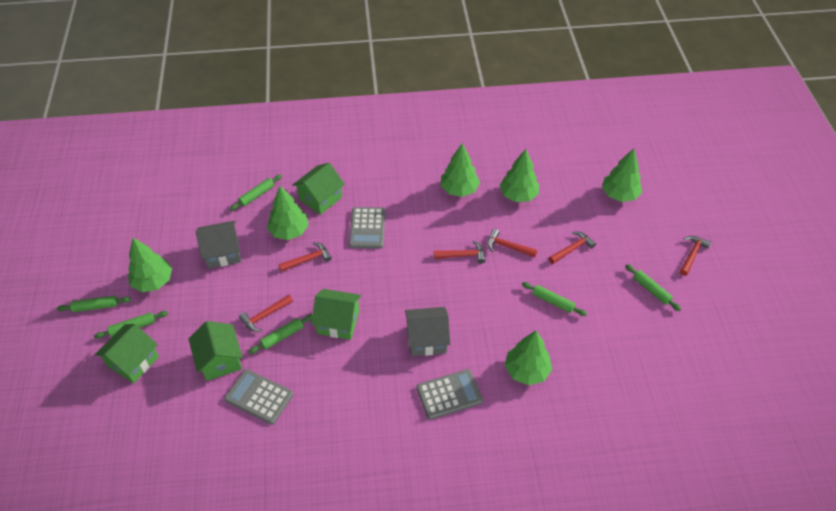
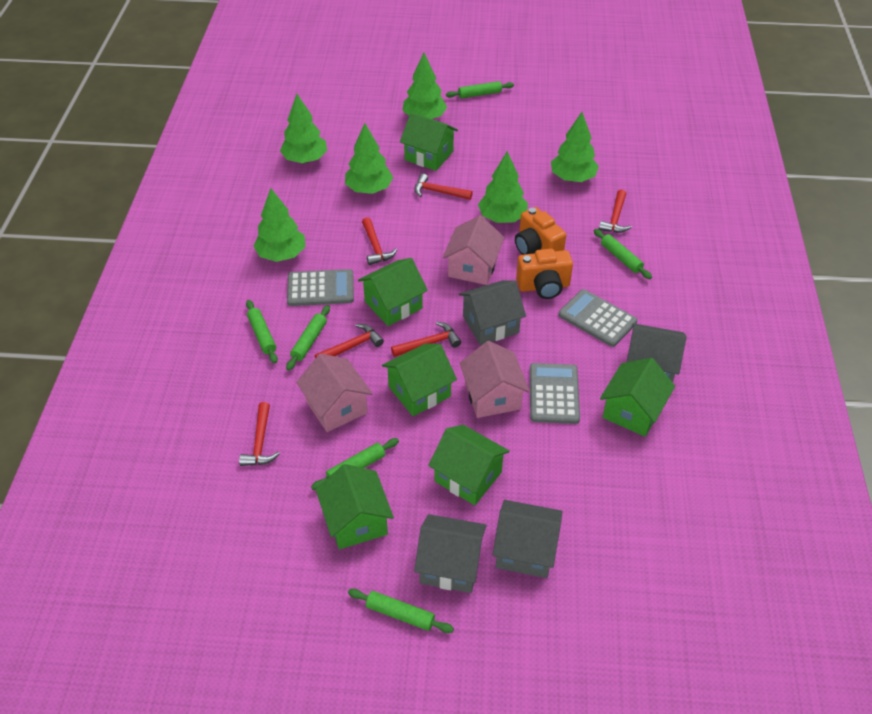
green house: [95,324,159,384] [189,321,243,381] [293,163,345,215] [311,289,361,340] = 4 -> [316,464,394,549] [358,258,428,326] [382,343,457,416] [400,113,458,171] [428,425,510,505] [600,358,675,437] = 6
grey house: [196,221,241,269] [405,307,450,356] = 2 -> [414,514,487,593] [459,280,526,345] [492,500,562,578] [627,323,687,382] = 4
orange camera: none = 0 -> [515,207,566,255] [516,249,573,299] = 2
pink house: none = 0 -> [296,354,373,432] [443,215,504,285] [460,341,530,418] = 3

